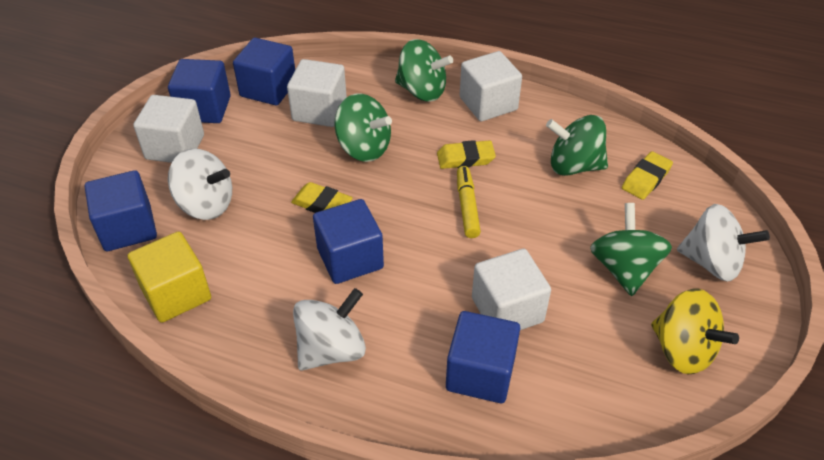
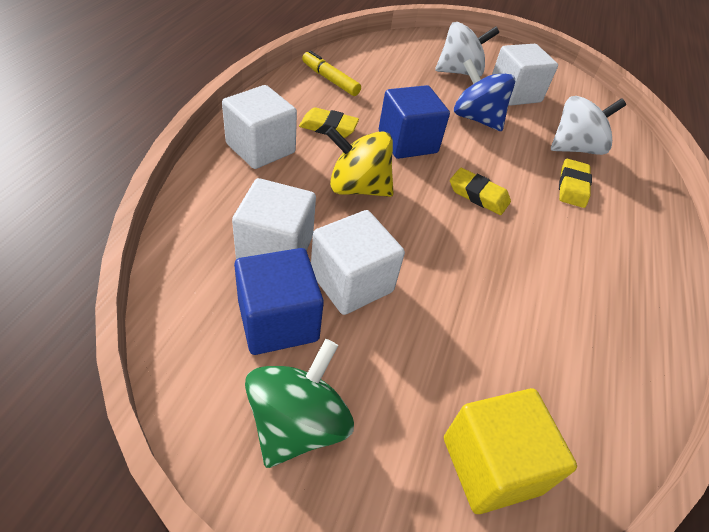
blue cube: [85,170,157,251] [168,59,231,123] [233,38,295,105] [313,199,384,284] [446,311,520,403] = 5 -> [234,248,324,355] [379,85,450,159] = 2
blue spinning top: none = 0 -> [454,59,515,131] = 1
green spinning top: [335,93,392,162] [395,39,453,102] [546,115,608,176] [590,203,672,296] = 4 -> [245,339,354,468] = 1
white spinning top: [168,148,232,220] [293,288,366,371] [677,204,770,281] = 3 -> [435,22,499,76] [551,96,626,155] = 2

